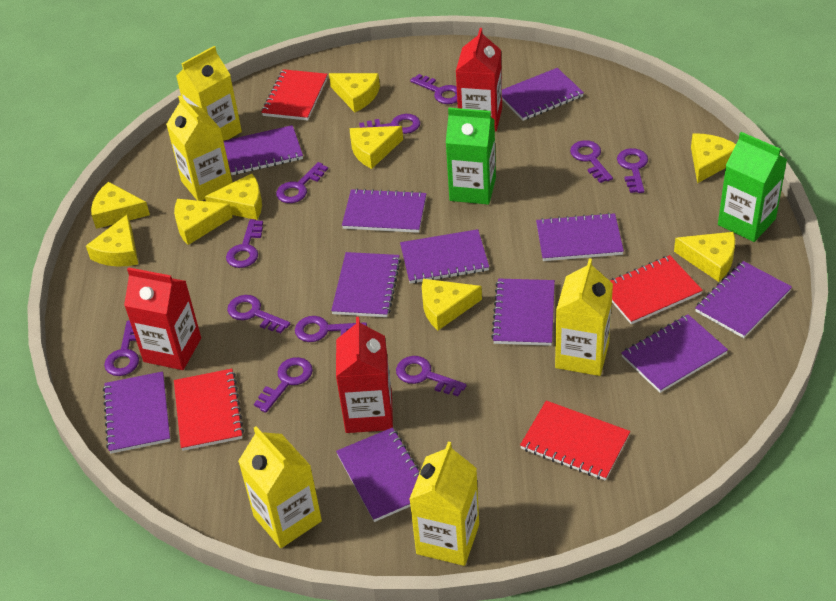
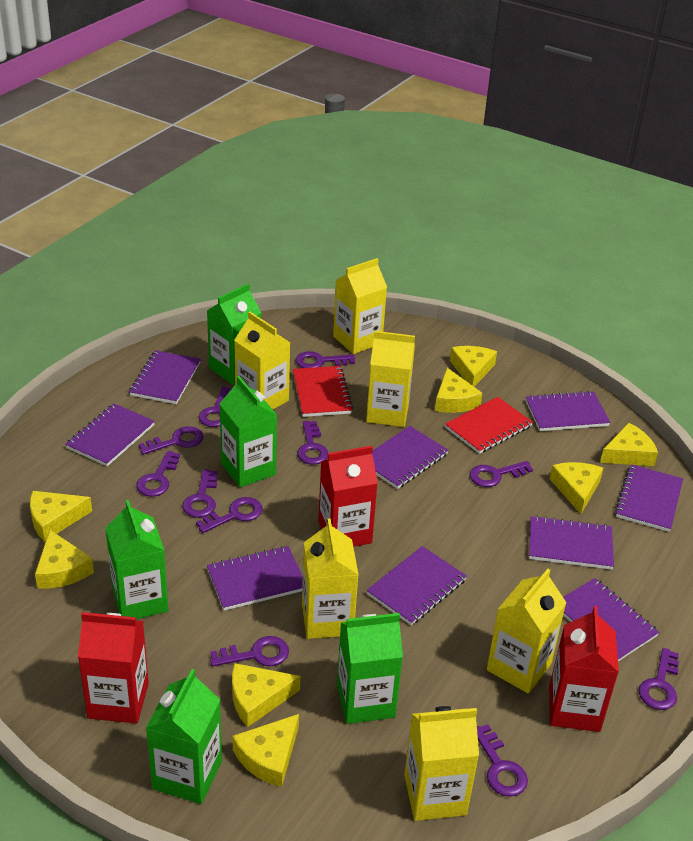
green carton: [446,108,496,205] [718,132,787,242] = 2 -> [105,500,168,619] [146,669,222,804] [207,284,261,385] [220,376,277,487] [337,613,403,724] = 5
purple notebook: [103,371,170,453] [223,125,303,175] [331,252,401,317] [336,427,420,522] [342,188,426,233] [400,229,489,284] [491,279,555,346] [502,68,584,121] [536,212,624,261] [621,314,728,393] [695,261,792,338] = 11 -> [65,404,155,466] [129,350,201,404] [207,546,303,611] [367,546,467,625] [372,426,449,489] [526,391,610,431] [529,516,614,570] [563,578,659,661] [615,464,683,532] = 9
red notebook: [174,369,244,451] [261,69,328,121] [520,400,630,481] [610,255,703,324] = 4 -> [293,366,353,417] [445,397,533,454] = 2
yellow carton: [166,95,233,201] [176,46,242,141] [238,426,322,548] [409,442,479,566] [555,258,613,376] = 5 -> [234,312,290,409] [302,519,359,639] [333,258,387,354] [366,331,415,427] [404,706,479,821] [487,569,566,694] = 6
yellow cheese: [86,214,138,266] [91,182,150,229] [174,199,233,245] [205,174,262,220] [329,73,380,113] [350,126,403,169] [422,279,482,330] [674,232,735,282] [691,133,736,183] = 9 -> [30,491,92,541] [35,530,94,589] [232,663,300,727] [232,714,299,787] [435,368,482,413] [450,346,497,387] [550,462,603,514] [600,423,658,466] = 8

